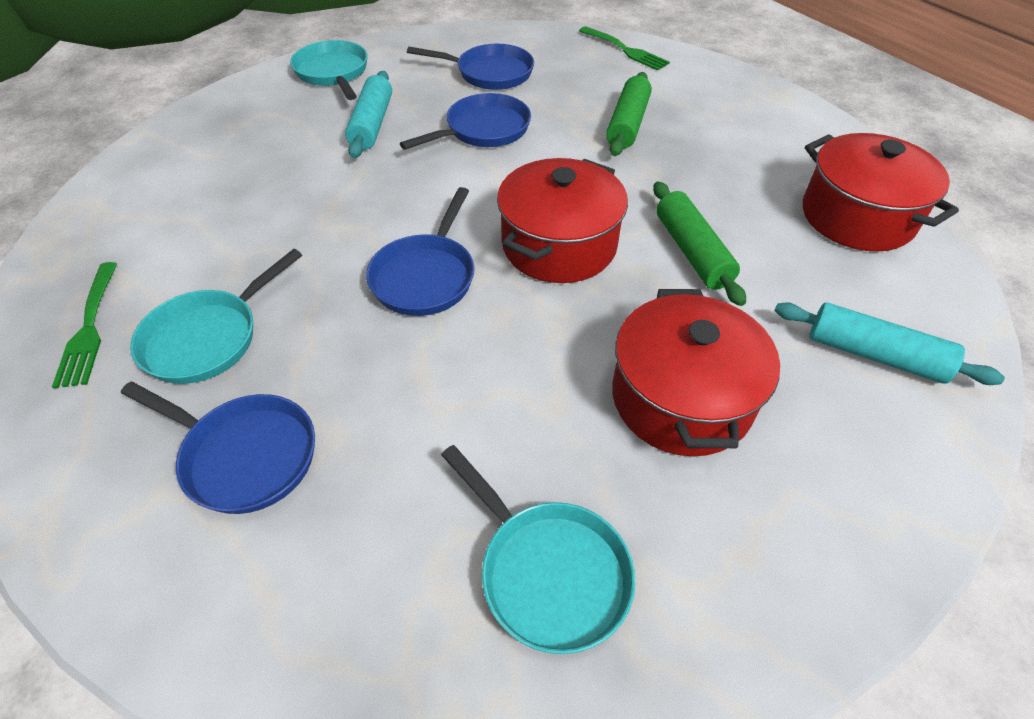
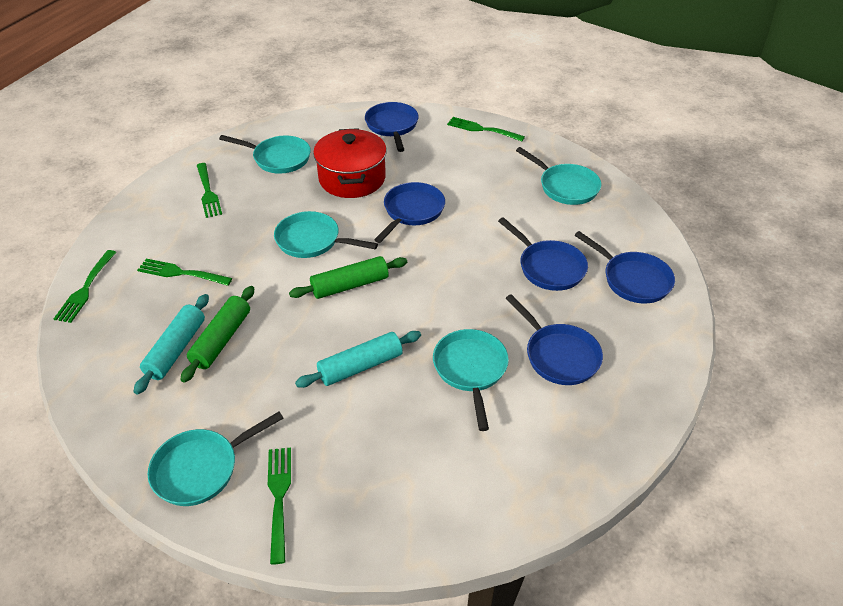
blue pan: [121,382,315,514] [366,187,475,316] [400,93,531,150] [407,44,534,90] = 4 -> [365,102,419,152] [374,182,445,243] [498,217,588,291] [505,294,603,385] [575,231,675,303] = 5
green fork: [52,262,117,389] [579,26,670,71] = 2 -> [54,250,116,323] [137,259,232,286] [197,163,222,218] [268,448,291,564] [447,117,525,141] = 5
red pot: [497,158,628,283] [612,289,780,457] [803,133,959,252] = 3 -> [313,128,387,198] = 1
turquoise pan: [130,249,302,384] [290,40,367,100] [441,445,635,654] = 3 -> [148,412,284,506] [219,135,311,174] [274,211,378,258] [433,329,509,431] [516,147,601,205] = 5

